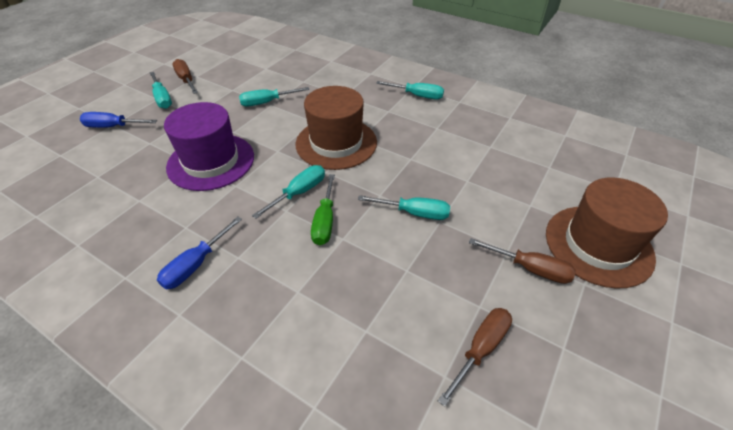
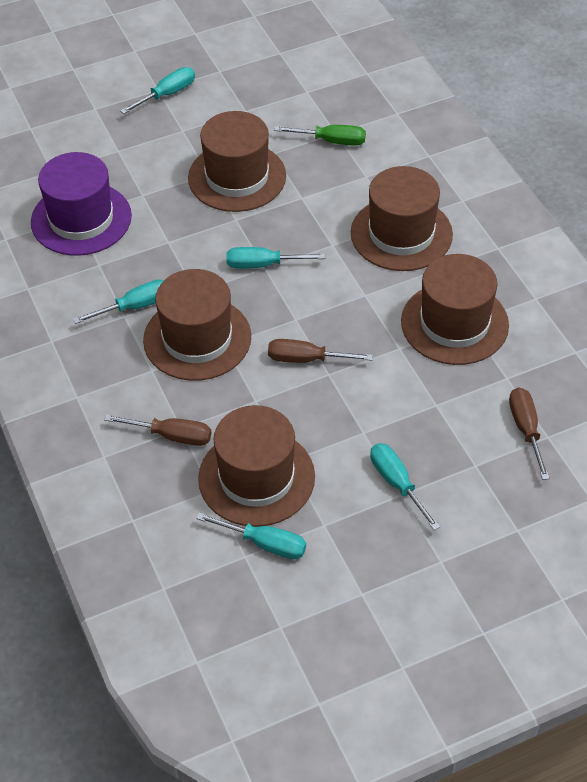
blue screwdriver: [80,112,157,128] [157,216,242,289] = 2 -> none = 0
brown hat: [296,86,377,170] [546,177,668,289] = 2 -> [143,269,251,381] [188,111,286,212] [198,405,315,527] [351,166,453,271] [401,254,509,365] = 5

